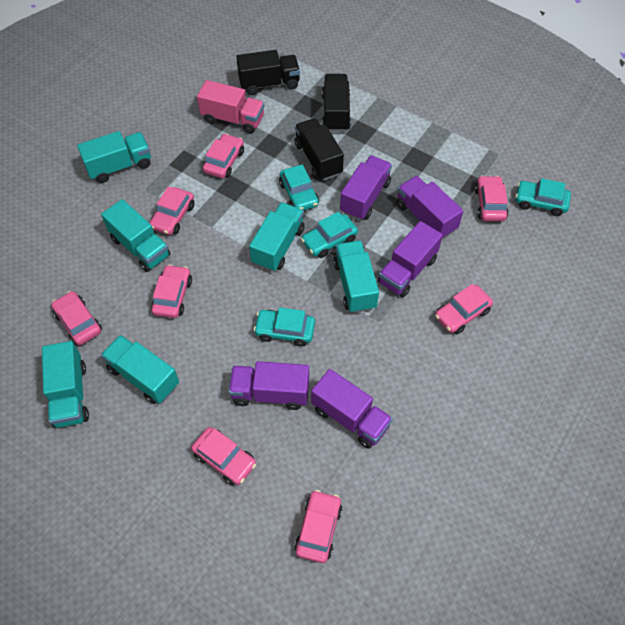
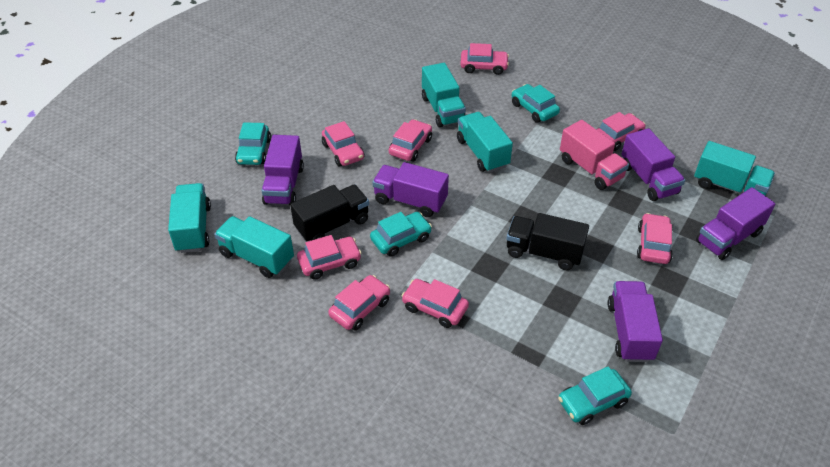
black truck: [236,50,300,95] [294,118,344,181] [322,74,351,132] = 3 -> [290,185,369,242] [506,213,589,270] = 2
turquoise truck: [42,341,89,428] [77,131,151,183] [101,199,171,272] [101,335,179,404] [249,202,305,272] [333,240,379,313] = 6 -> [168,183,211,253] [214,216,294,278] [422,63,466,128] [457,112,513,172] [694,141,775,196] = 5

